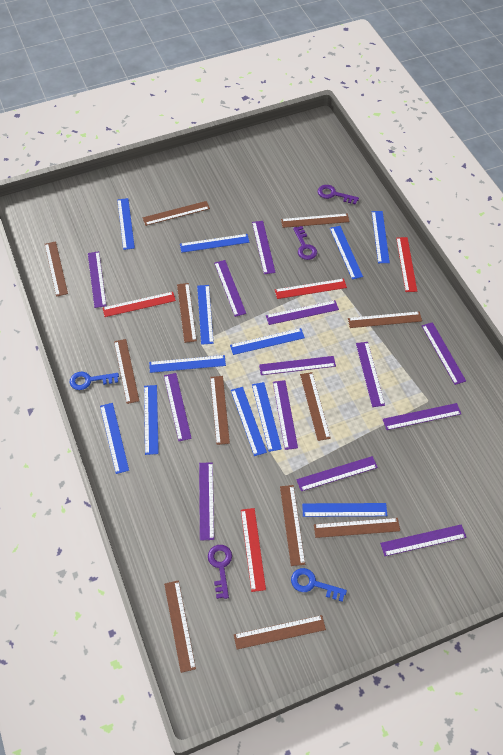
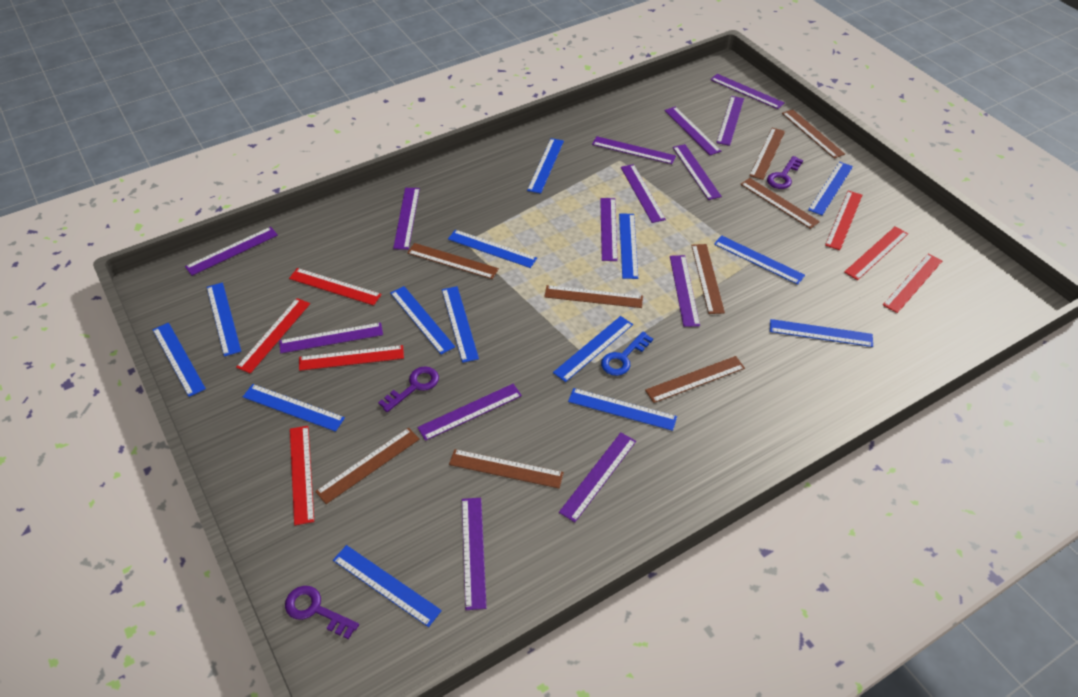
blue key: [69,371,119,390] [291,568,347,602] = 2 -> [601,332,653,376] = 1
blue ruler: [100,403,129,474] [117,198,135,250] [144,385,159,455] [149,355,226,373] [180,234,249,253] [197,285,214,345] [230,328,305,355] [231,387,267,456] [252,382,282,452] [302,503,387,517] [330,226,363,279] [372,211,390,263] = 12 -> [153,323,206,397] [207,282,241,357] [243,384,345,432] [333,545,442,627] [390,286,455,355] [442,286,479,363] [448,230,537,268] [527,138,564,194] [553,316,633,382] [568,388,677,431] [619,214,638,279] [714,235,805,285] [770,319,873,347] [808,162,853,215] = 14
brown ruler: [45,241,68,297] [114,339,139,404] [143,201,210,226] [164,580,196,673] [177,283,197,343] [210,376,230,445] [234,615,326,650] [280,485,305,566] [281,213,349,228] [300,372,331,441] [314,518,400,538] [348,311,422,328] = 12 -> [315,428,420,504] [407,243,499,279] [449,449,564,488] [544,285,643,308] [645,356,745,403] [691,244,725,314] [740,178,820,229] [749,128,785,180] [782,109,845,159] = 9
purple ruler: [88,251,107,308] [164,373,192,441] [199,462,214,541] [214,260,246,317] [252,221,276,274] [259,356,336,375] [266,300,339,325] [273,380,298,450] [296,456,378,491] [356,342,385,407] [380,524,466,556] [383,403,461,430] [422,322,466,385] = 13 -> [185,227,278,276] [279,322,383,353] [393,188,420,250] [417,384,522,441] [462,498,487,610] [559,432,636,522] [592,136,676,164] [600,198,618,261] [621,164,666,223] [664,107,721,155] [670,255,700,327] [673,144,722,200] [710,74,785,109] [716,96,744,146] = 14
red ruler: [102,292,176,317] [241,508,266,592] [275,279,347,299] [396,237,417,292] = 4 -> [236,298,310,374] [289,268,382,305] [290,426,314,525] [299,345,404,371] [825,191,862,250] [844,226,908,280] [883,253,942,313] = 7

